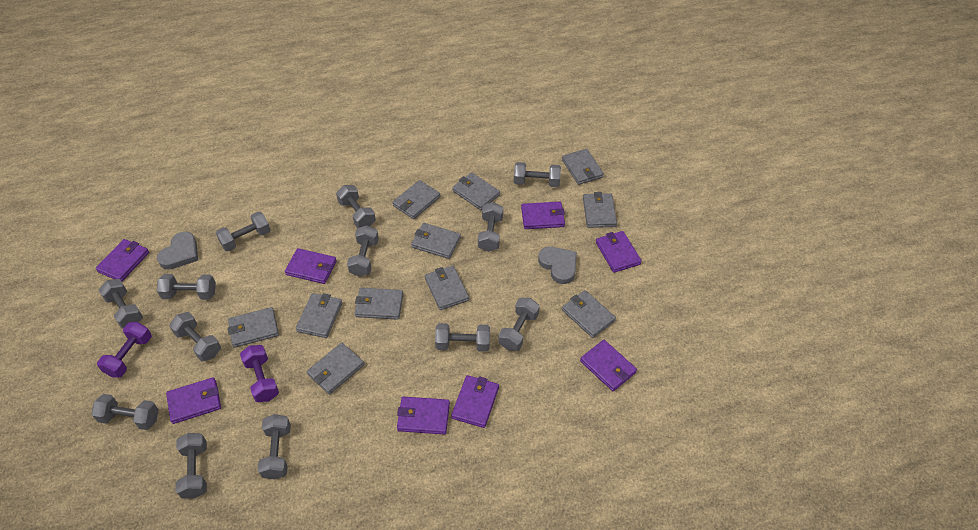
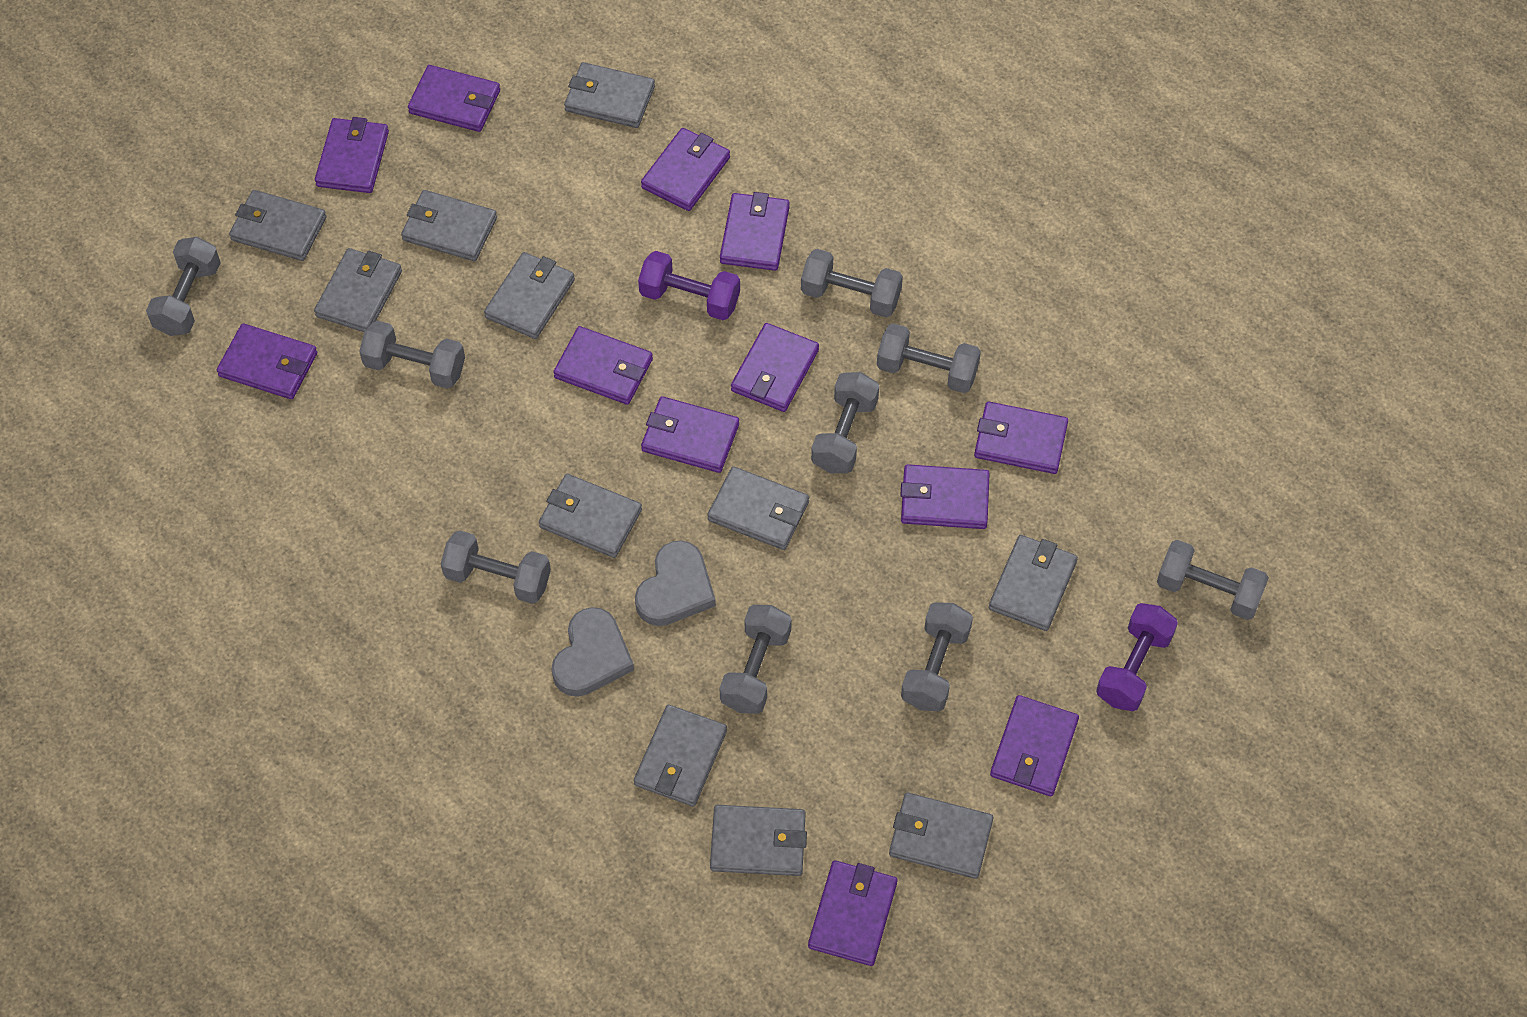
grey dumbbell: [91,394,159,430] [99,279,143,328] [157,274,216,300] [169,312,221,361] [175,433,207,499] [216,212,270,252] [258,414,291,480] [336,185,376,228] [347,225,379,277] [435,323,490,352] [478,202,503,252] [499,298,540,351] [514,162,561,187] = 13 -> [146,237,221,336] [359,321,465,389] [441,530,551,604] [720,605,792,714] [801,249,903,318] [811,372,879,473] [877,323,981,393] [901,602,973,711] [1157,540,1269,620] = 9
purple wallet: [96,239,149,282] [166,377,221,424] [285,248,337,284] [397,397,450,435] [451,375,499,428] [521,202,565,229] [580,340,637,391] [596,231,642,273] = 8 -> [217,323,317,399] [315,117,389,193] [408,65,500,132] [554,326,653,405] [641,128,730,211] [641,396,739,473] [720,192,790,271] [731,323,819,412] [808,860,897,966] [900,464,990,529] [974,401,1068,474] [990,695,1079,796] = 12

